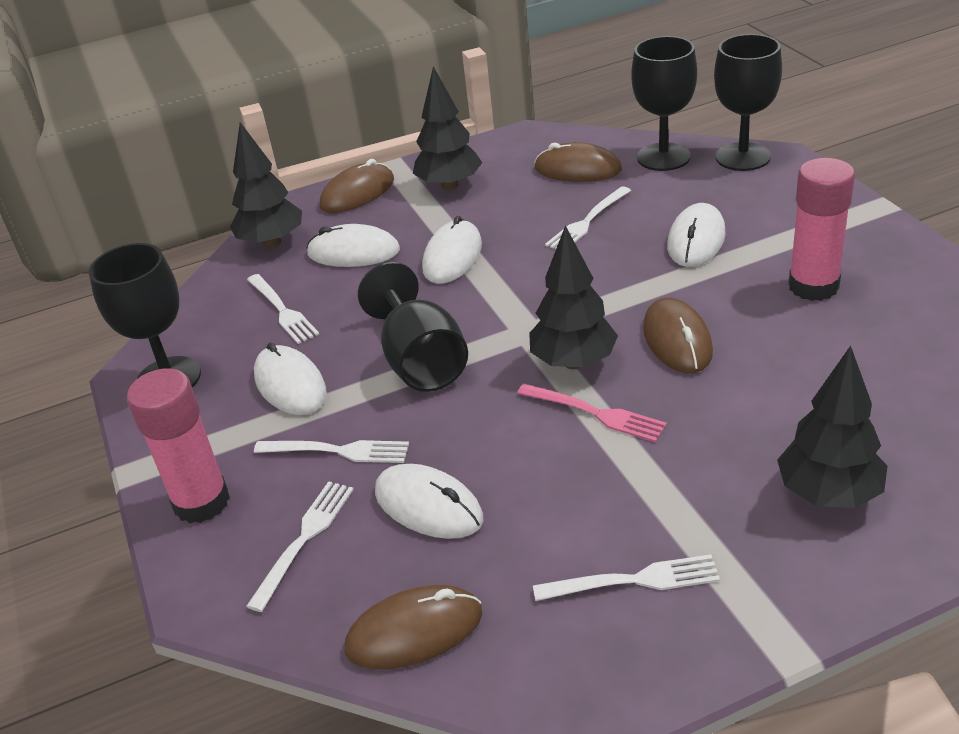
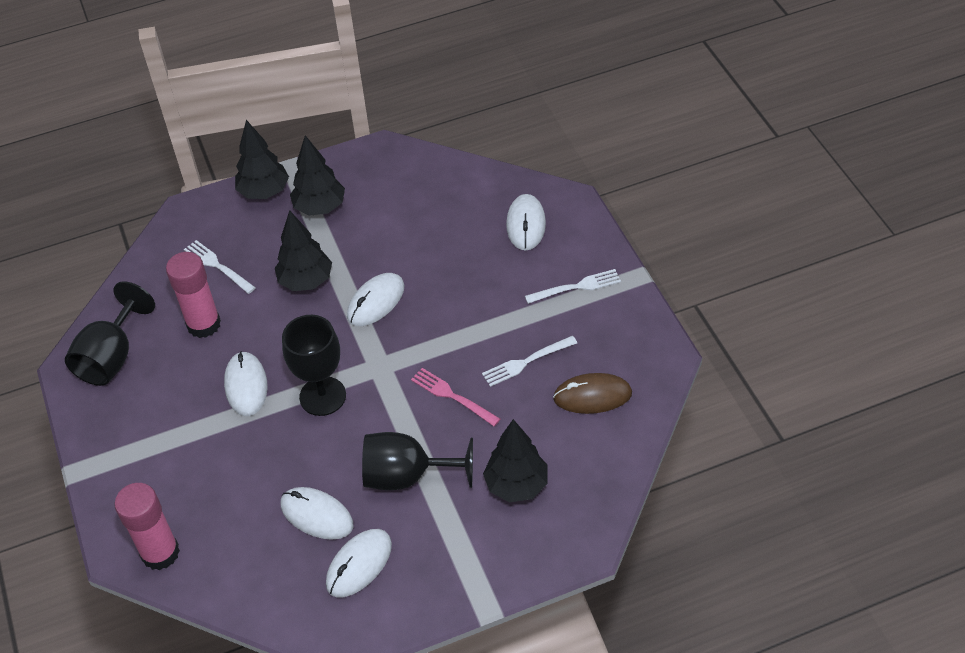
black goblet: [89,243,201,387] [358,262,468,392] [631,36,697,171] [714,34,782,171] = 4 -> [65,281,155,386] [282,315,346,416] [362,432,473,490] = 3
brown mouse: [320,159,394,213] [345,585,482,669] [534,142,622,182] [643,298,713,373] = 4 -> [553,373,632,414] = 1
white fork: [246,481,354,612] [247,274,319,344] [254,440,409,463] [533,554,720,601] [545,186,631,250] = 5 -> [184,240,256,294] [482,336,577,387] [525,269,621,304] = 3

